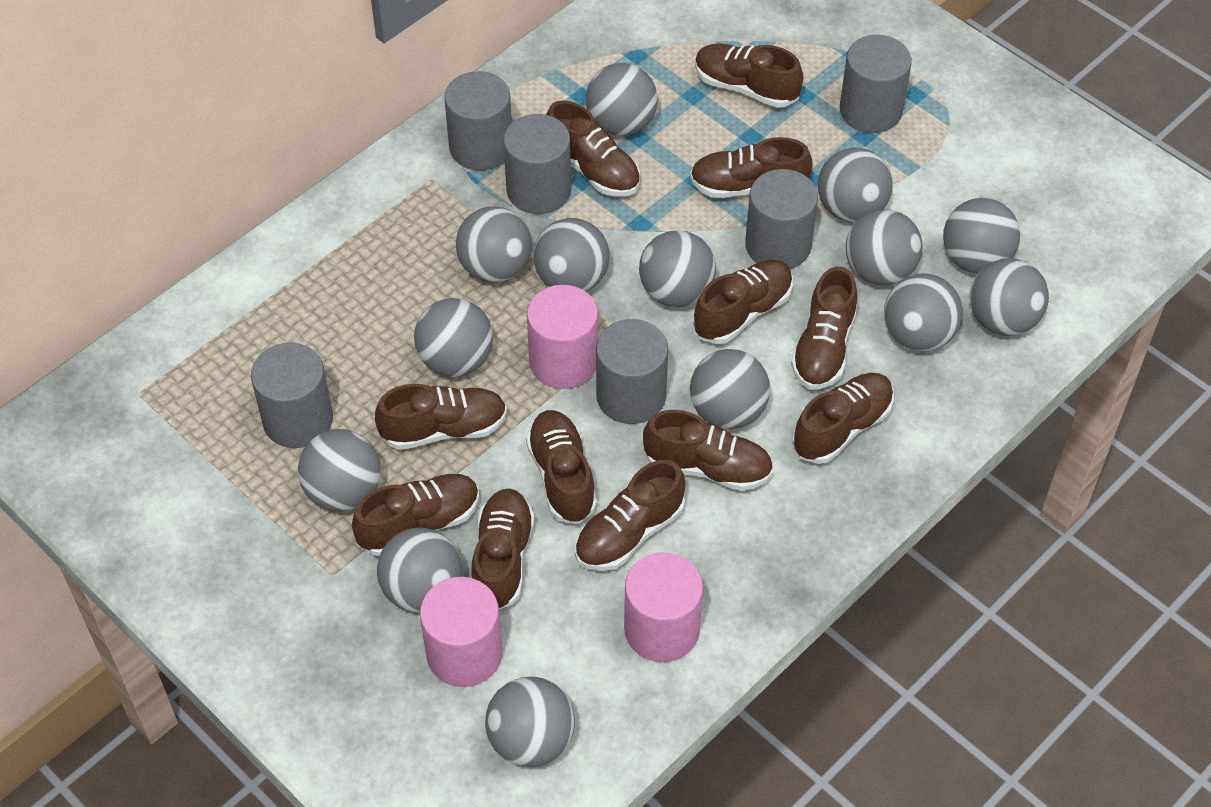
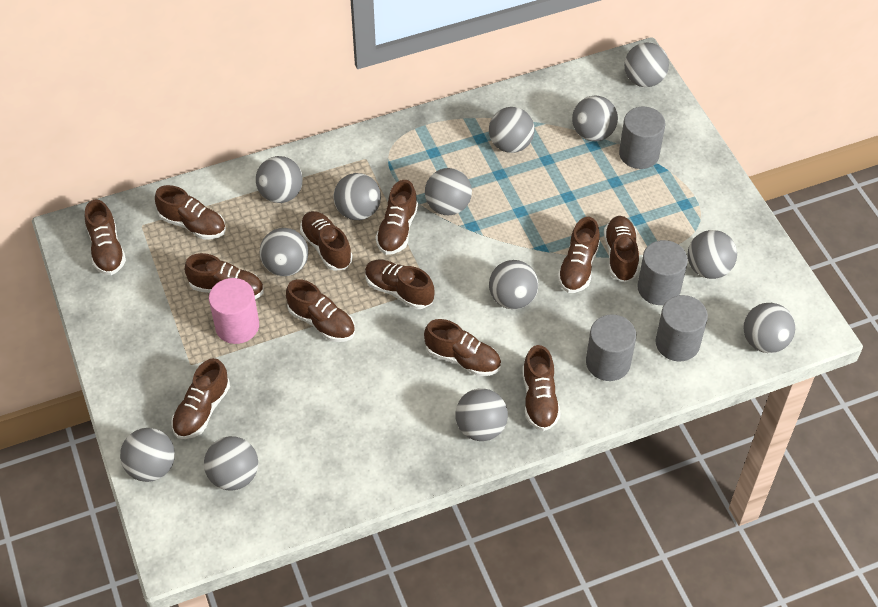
grey ball: [298,429,381,511] [377,527,462,613] [414,298,493,377] [456,206,532,283] [485,677,575,767] [533,218,610,292] [586,63,658,136] [639,230,716,307] [690,349,770,429] [818,147,893,222] [846,209,922,285] [884,273,963,352] [943,198,1020,274] [970,258,1049,336] = 14 -> [120,428,175,482] [204,436,258,490] [256,156,303,203] [260,228,309,276] [334,173,381,220] [425,168,472,215] [455,388,508,441] [489,107,534,153] [489,260,538,309] [572,96,618,141] [624,42,669,87] [687,230,737,279] [744,303,795,353] = 13
grey cylinder: [251,343,333,448] [444,71,512,170] [503,114,571,214] [596,319,668,424] [745,169,818,269] [840,35,912,133] = 6 -> [586,314,636,381] [619,107,666,169] [637,240,688,305] [656,295,708,361] = 4
pink cylinder: [420,577,503,687] [527,285,598,389] [624,552,703,662] = 3 -> [209,278,259,344] = 1

